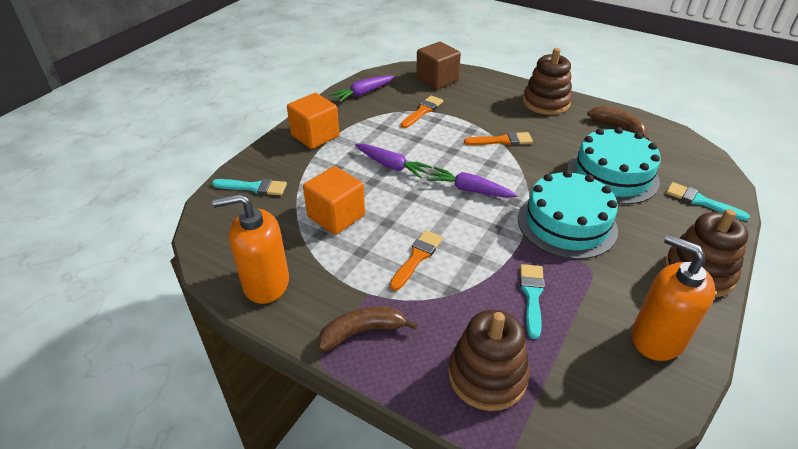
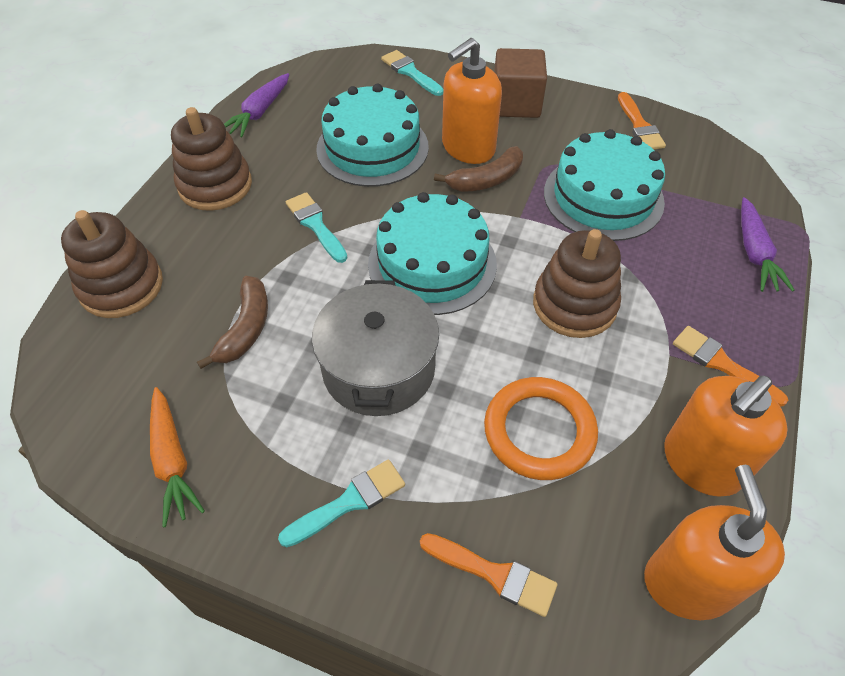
grey pot: none = 0 -> [312,280,439,416] = 1
orange carrot: none = 0 -> [150,387,205,527] = 1
orange cube: [287,93,339,149] [303,166,365,235] = 2 -> none = 0
orange ring: none = 0 -> [484,377,598,480] = 1
orange soap dispenser: [212,193,289,304] [632,234,715,361] = 2 -> [442,38,502,164] [644,465,785,620] [664,376,788,497] = 3
purple carrot: [330,75,394,103] [355,144,432,179] [427,167,518,198] = 3 -> [224,73,289,137] [741,197,795,292] = 2
turquoise cake: [518,170,618,259] [567,127,661,204] = 2 -> [316,84,429,187] [368,192,497,315] [544,129,665,241] = 3

